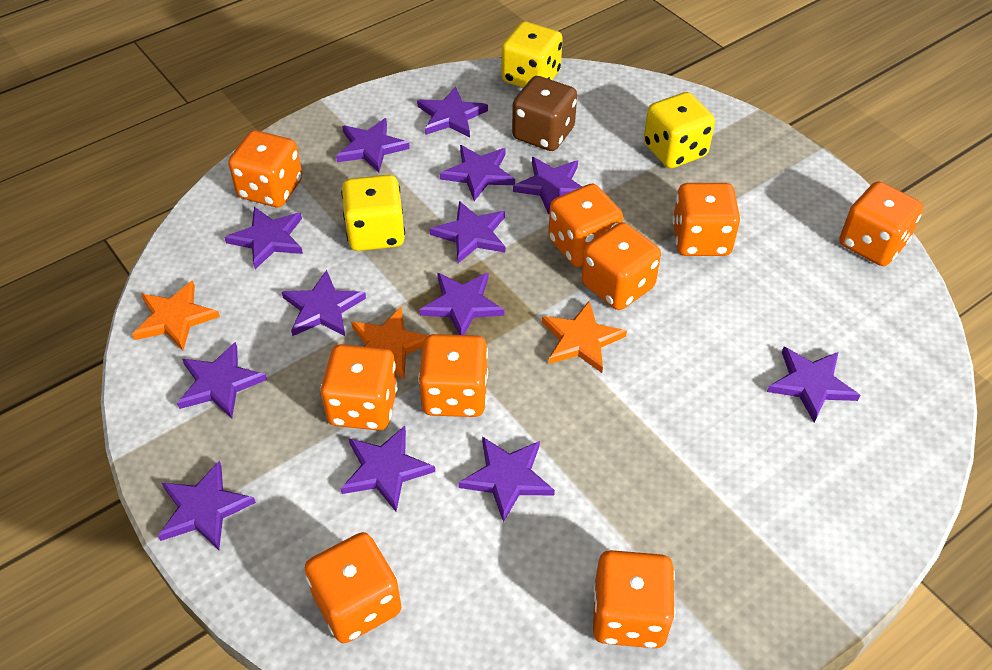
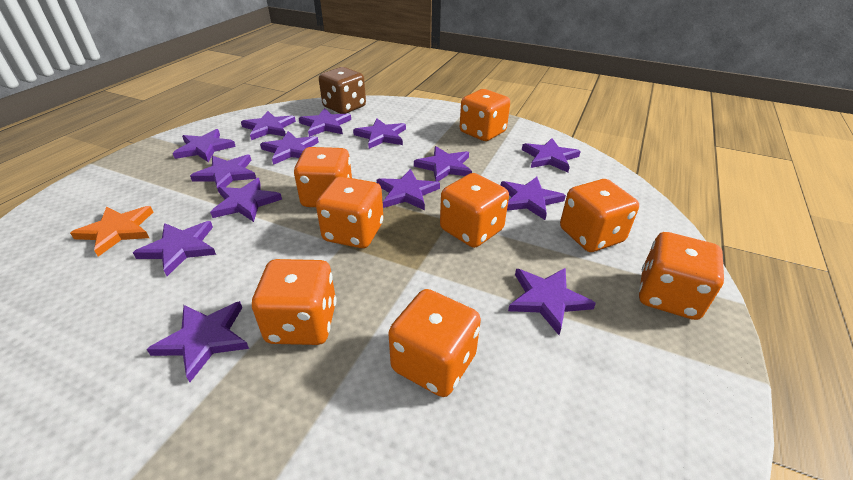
orange dice: [228,130,302,207] [305,532,402,643] [320,344,398,431] [418,334,488,417] [548,184,623,267] [582,222,661,310] [593,550,675,648] [672,183,741,256] [839,181,923,266] = 9 -> [252,259,336,345] [294,147,352,207] [316,176,383,248] [388,289,481,397] [440,173,509,248] [460,89,510,141] [560,179,639,252] [639,232,724,320] = 8
orange star: [132,280,220,351] [351,307,428,379] [542,301,627,373] = 3 -> [70,206,153,257] = 1
purple star: [158,461,256,550] [177,342,267,419] [224,207,303,269] [282,270,366,337] [336,118,410,173] [341,426,435,511] [417,86,488,137] [419,273,504,335] [430,201,505,263] [440,145,515,201] [458,437,555,522] [513,157,582,215] [767,347,860,423] = 13 -> [133,221,216,276] [146,301,249,382] [173,129,236,162] [190,154,256,192] [210,178,282,222] [241,111,296,140] [260,131,319,165] [299,108,351,137] [353,118,406,149] [377,169,440,210] [414,146,472,182] [500,177,566,220] [508,268,596,335] [522,138,581,172] = 14
yellow dice: [341,175,405,251] [502,21,563,88] [644,92,715,168] = 3 -> none = 0

